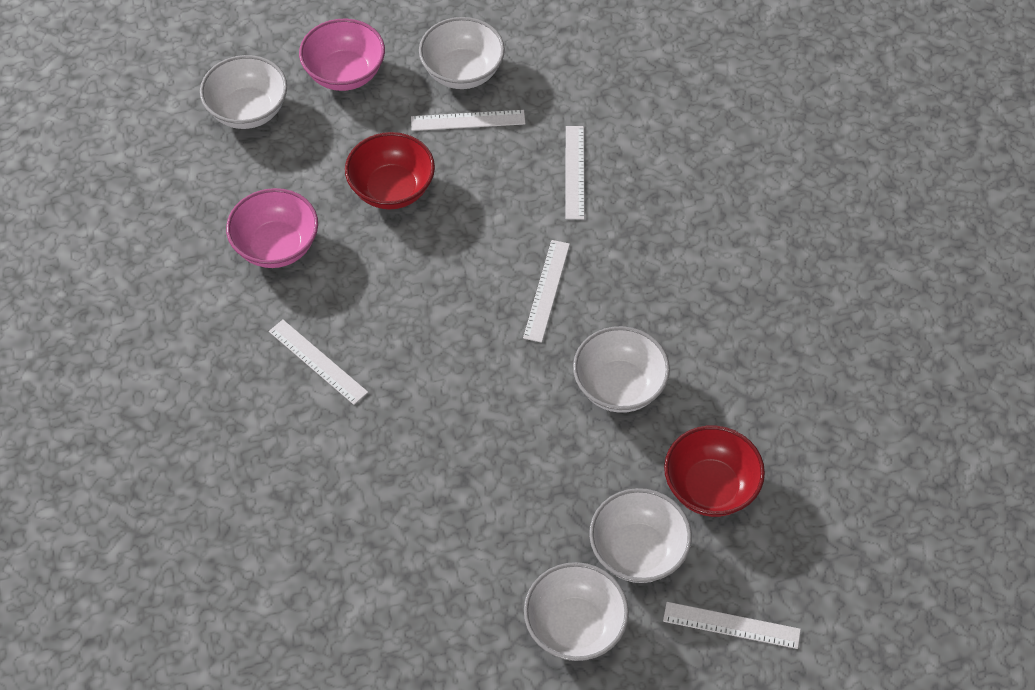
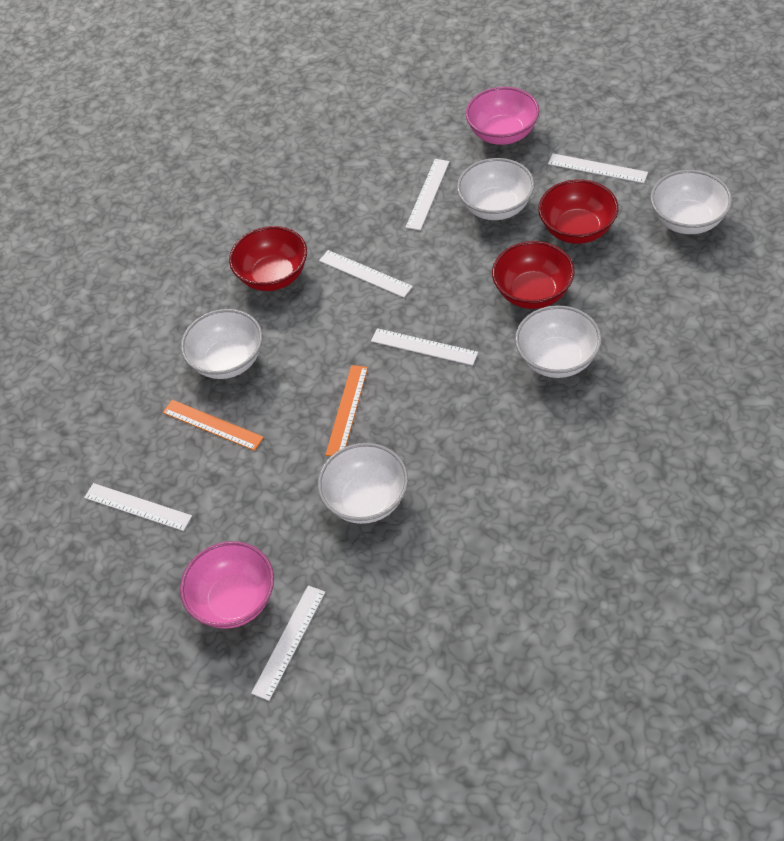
orange ruler: none = 0 -> [163,400,264,451] [325,365,368,456] = 2
red bowl: [345,132,435,210] [664,425,765,517] = 2 -> [229,226,307,291] [492,241,574,309] [538,179,618,244] = 3
white ruler: [269,320,368,405] [411,110,525,131] [523,240,570,343] [566,126,584,220] [663,602,801,649] = 5 -> [84,483,192,531] [251,585,325,701] [319,250,413,298] [371,328,478,366] [405,159,450,230] [548,154,648,183] = 6

